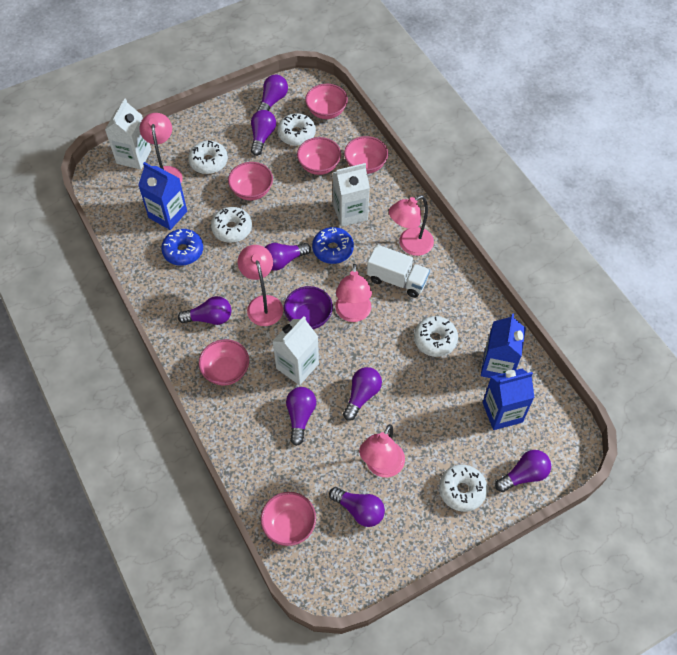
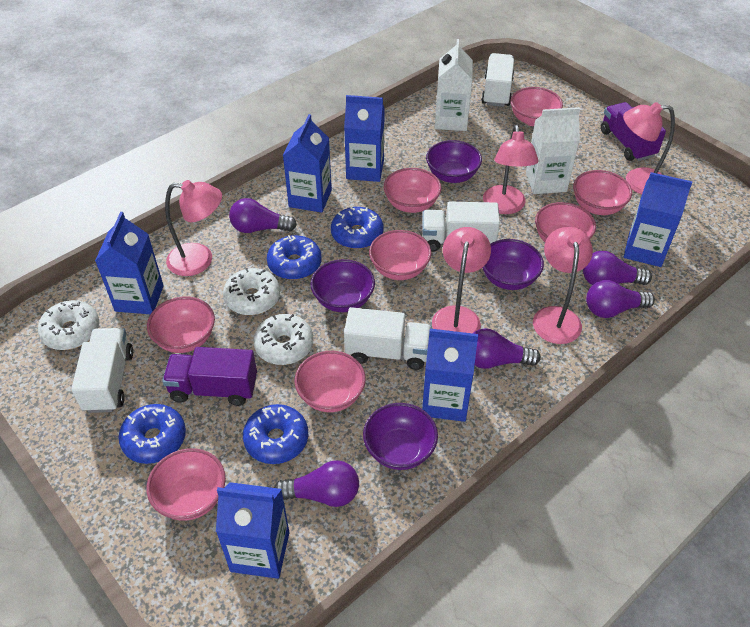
blue carton: [138,162,187,230] [481,313,526,378] [482,369,535,430] = 3 -> [95,212,164,314] [216,482,289,579] [283,114,332,213] [344,95,385,182] [422,329,478,422] [624,172,693,267] = 6
blue donut: [161,229,203,266] [312,227,354,264] = 2 -> [118,404,186,464] [243,404,308,464] [267,235,322,280] [331,207,384,249] = 4
pink bowl: [199,339,249,385] [228,162,273,200] [261,492,316,546] [297,137,341,175] [305,84,348,119] [344,136,388,174] = 6 -> [147,297,215,353] [147,448,226,521] [294,351,366,412] [369,230,431,280] [384,168,441,213] [511,87,563,126] [535,202,596,242] [573,170,632,215] = 8
purple bowl: [284,286,333,329] = 1 -> [310,259,375,312] [363,403,438,470] [426,140,482,183] [482,239,544,290] = 4
purple light bulb: [178,296,231,325] [251,110,276,156] [257,75,288,111] [265,243,311,271] [286,387,316,446] [329,487,385,527] [343,367,382,421] [495,450,551,492] = 8 -> [229,198,297,233] [274,460,359,507] [473,328,541,369] [583,251,652,285] [586,280,655,318] = 5
purple truck: none = 0 -> [162,347,257,406] [601,102,666,161] = 2
white carton: [105,98,151,170] [272,316,319,385] [333,163,370,227] = 3 -> [435,39,473,131] [526,107,580,194] = 2
white donut: [188,141,228,174] [211,207,252,243] [277,113,316,146] [414,316,458,357] [439,465,488,512] = 5 -> [38,300,99,350] [223,268,280,315] [253,314,314,365] = 3
white truck: [367,245,430,298] = 1 -> [71,328,133,413] [344,307,432,370] [422,201,500,252] [481,53,514,107] = 4

